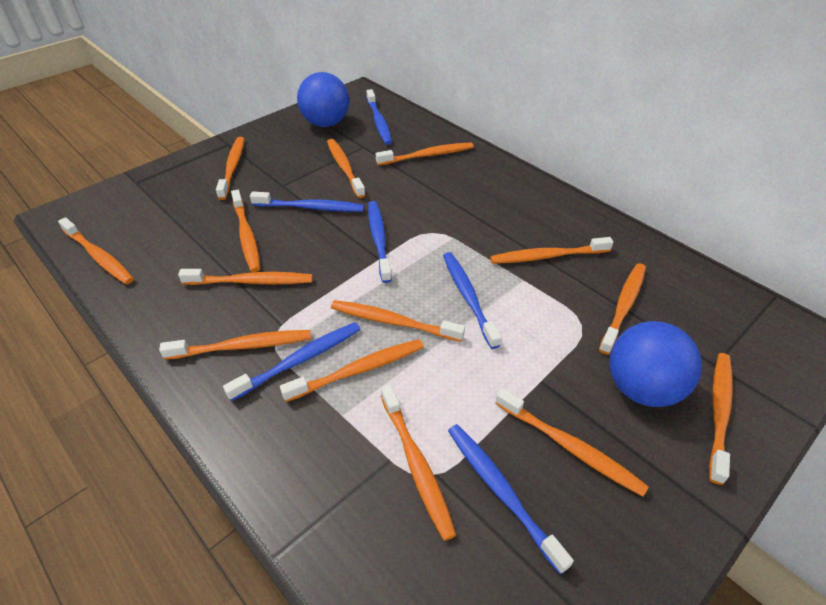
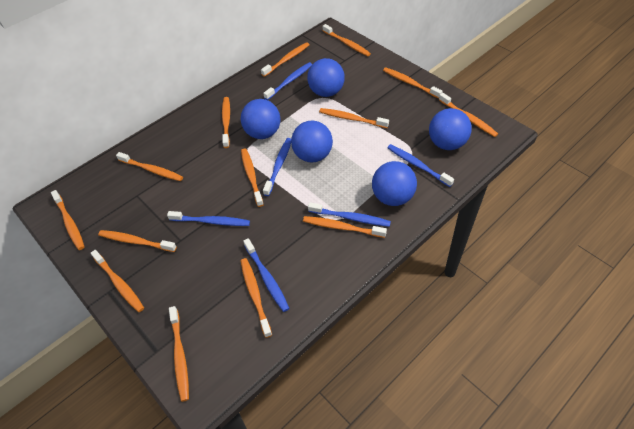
blue ball: [297,72,349,127] [610,321,702,407] = 2 -> [240,99,280,139] [291,121,333,162] [307,58,345,97] [372,161,417,206] [429,108,472,150] = 5

